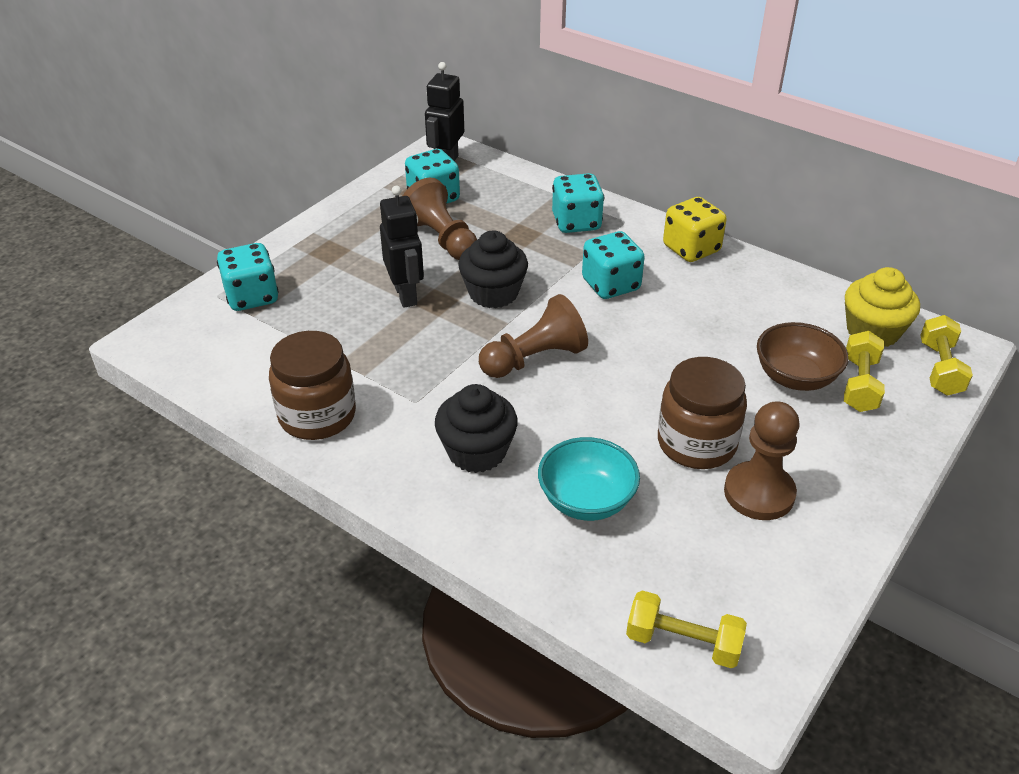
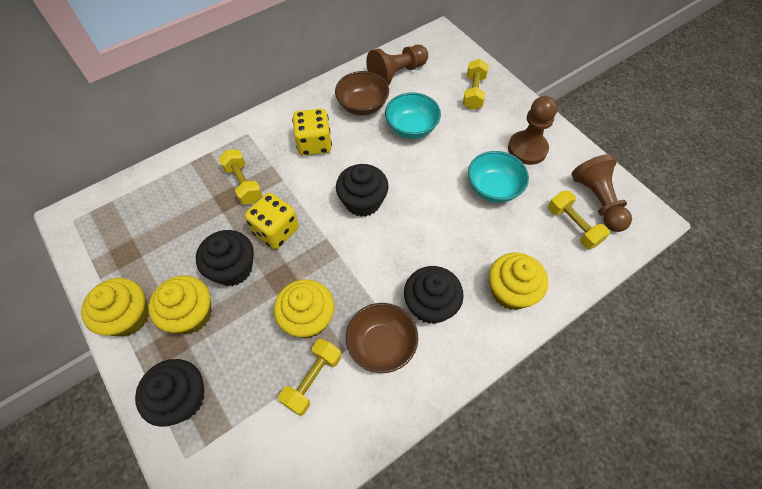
black cupcake: [435,384,518,473] [458,231,528,308] = 2 -> [135,359,205,427] [196,230,254,286] [336,164,389,217] [404,266,464,324] = 4
black robot: [380,186,424,308] [425,62,464,161] = 2 -> none = 0
brown bowl: [757,322,849,391] = 1 -> [335,71,389,116] [346,303,418,373] = 2
brown jar: [269,331,356,440] [658,357,747,469] = 2 -> none = 0
turquoise bowl: [538,437,640,521] = 1 -> [385,92,441,139] [468,151,529,203] = 2
turquoise dice: [217,243,279,311] [405,149,460,204] [552,173,604,233] [582,231,645,299] = 4 -> none = 0
yellow cupcake: [845,267,920,347] = 1 -> [81,278,149,337] [148,275,211,334] [274,279,334,338] [489,253,548,310] = 4
yellow dice: [663,197,727,262] = 1 -> [245,193,299,249] [292,109,332,156] = 2
yellow dumbbell: [626,590,747,669] [844,331,885,412] [920,315,973,396] = 3 -> [218,150,262,205] [278,339,342,416] [463,59,489,110] [548,190,610,249] = 4

